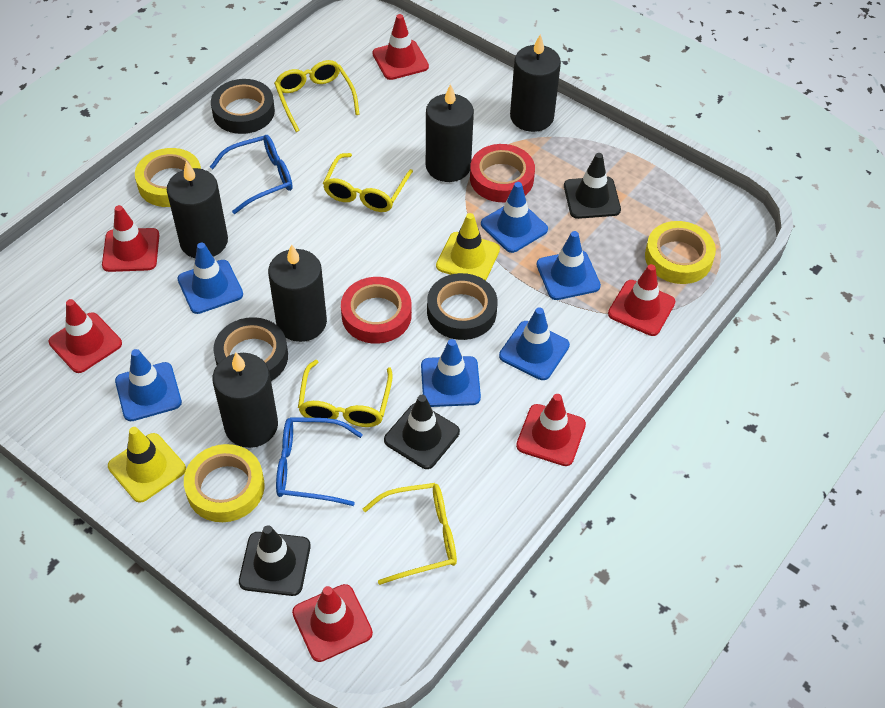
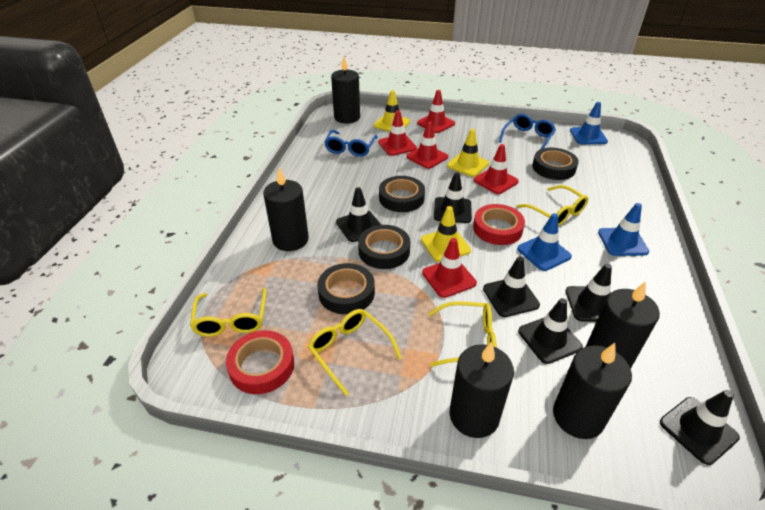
black tape: [211,79,275,134] [213,317,288,381] [427,273,497,340] = 3 -> [317,263,375,314] [358,225,410,269] [379,176,425,212] [532,148,579,180] = 4
black traffic cone: [239,525,311,596] [384,395,460,469] [564,153,621,219] = 3 -> [336,187,381,242] [434,172,472,223] [483,257,540,317] [518,298,583,364] [565,264,612,322] [660,390,740,465] = 6
blue traffic cone: [115,349,182,421] [178,243,243,314] [421,339,481,407] [481,182,548,253] [499,307,570,380] [536,231,601,300] = 6 -> [517,213,572,271] [570,102,608,144] [598,203,649,256] = 3
red traffic cone: [49,299,122,373] [102,205,159,272] [292,584,373,662] [372,14,429,80] [516,394,586,466] [608,264,676,336] = 6 -> [378,111,417,156] [406,121,448,169] [417,90,455,133] [422,238,477,298] [474,144,519,194] = 5
yellow tape: [135,148,201,207] [184,444,265,522] [645,221,716,284] = 3 -> none = 0
yellow traffic cone: [108,427,186,503] [436,213,500,281] = 2 -> [374,90,410,132] [421,206,471,262] [447,129,489,177] = 3

